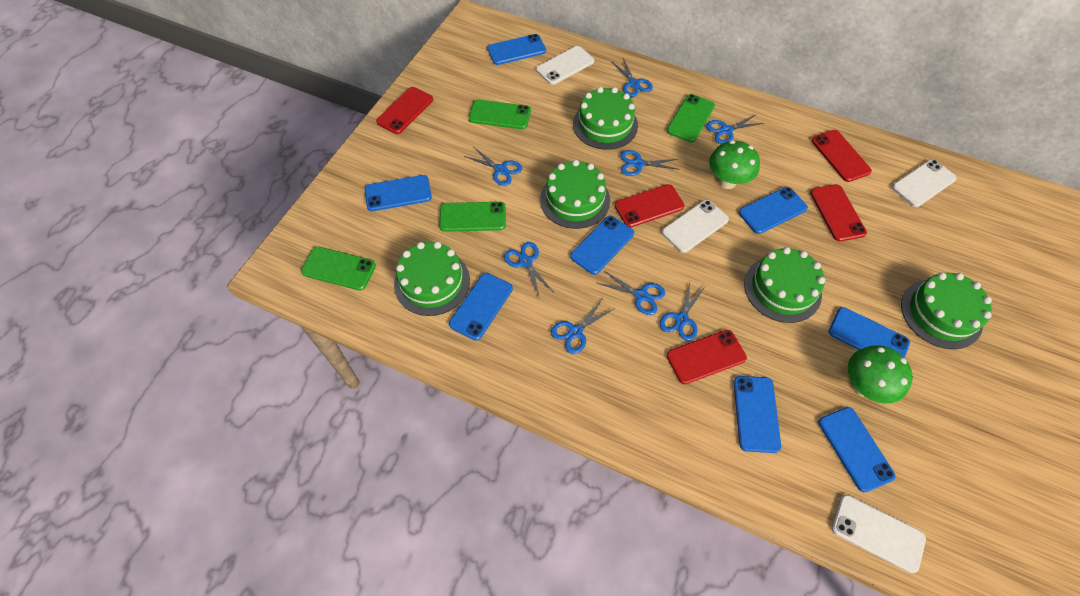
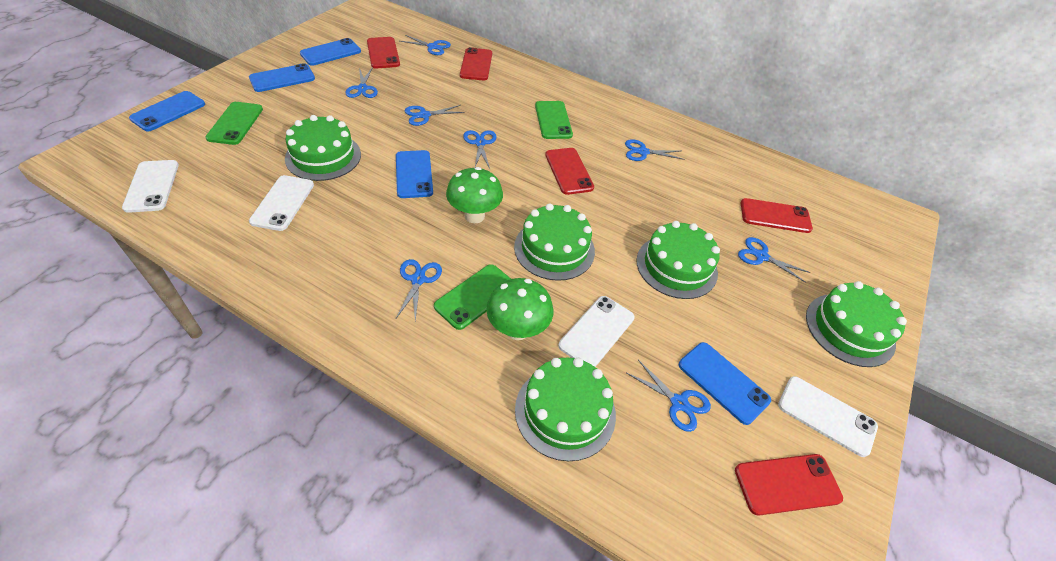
blue phone: [365,175,432,211] [449,273,513,341] [487,34,546,65] [570,216,634,275] [733,376,781,453] [739,187,808,234] [818,407,896,493] [829,307,910,358] = 8 -> [129,91,205,131] [249,63,315,92] [300,38,361,66] [396,150,433,198] [679,342,771,425] = 5
green phone: [301,246,376,291] [439,202,506,232] [469,99,531,129] [667,94,715,142] = 4 -> [206,102,263,145] [434,264,511,330] [535,101,573,139] = 3

